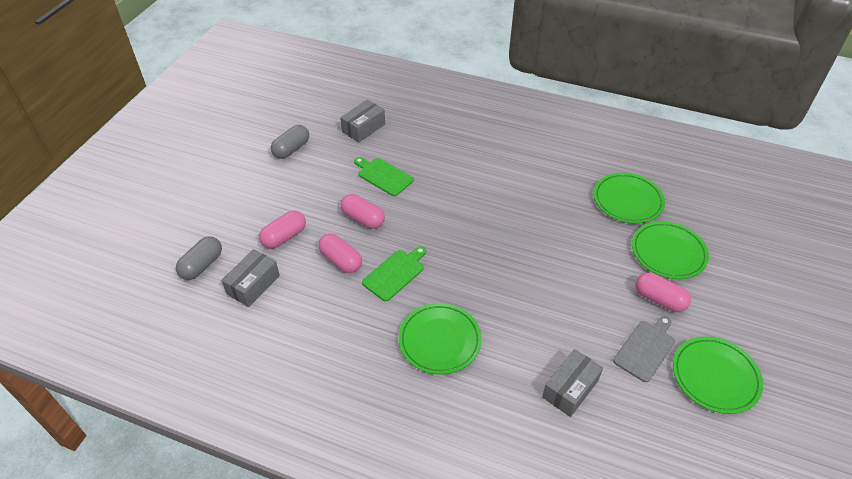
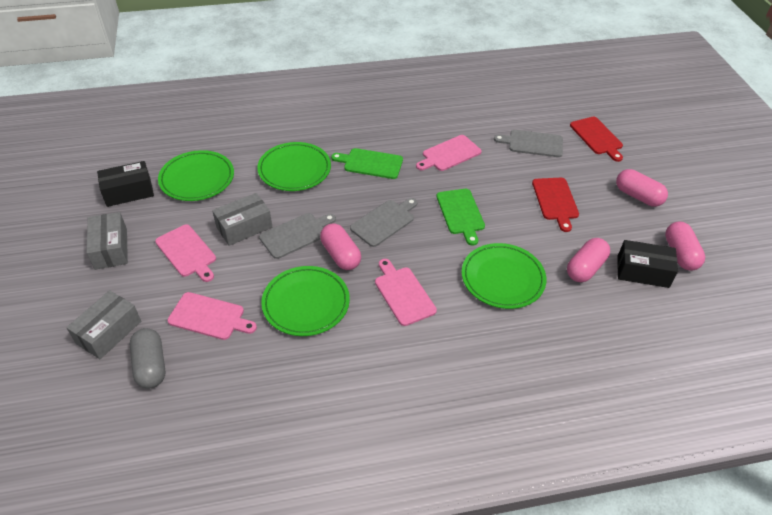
black box: none = 0 -> [97,161,154,207] [617,240,678,288] = 2
grey capsule: [176,236,222,280] [271,125,309,159] = 2 -> [130,328,165,389] = 1
grey cutting board: [613,316,675,382] = 1 -> [259,213,336,259] [350,198,417,247] [494,130,563,157] = 3
pink cutting board: none = 0 -> [155,224,216,282] [167,292,257,340] [375,259,437,326] [416,135,481,171] = 4
red cutting board: none = 0 -> [532,178,579,232] [570,117,623,162] = 2

